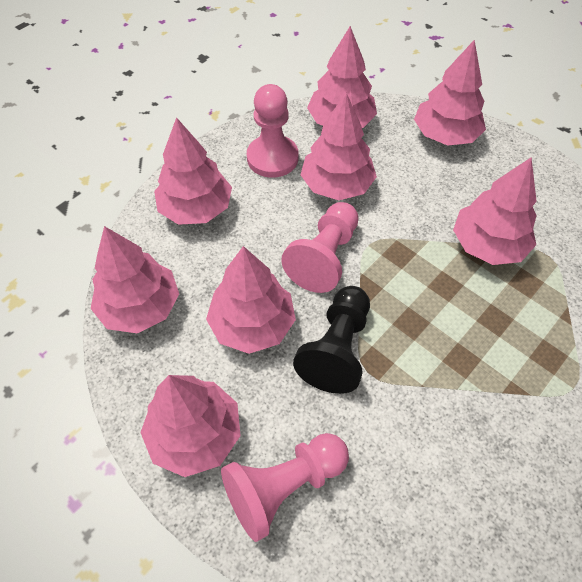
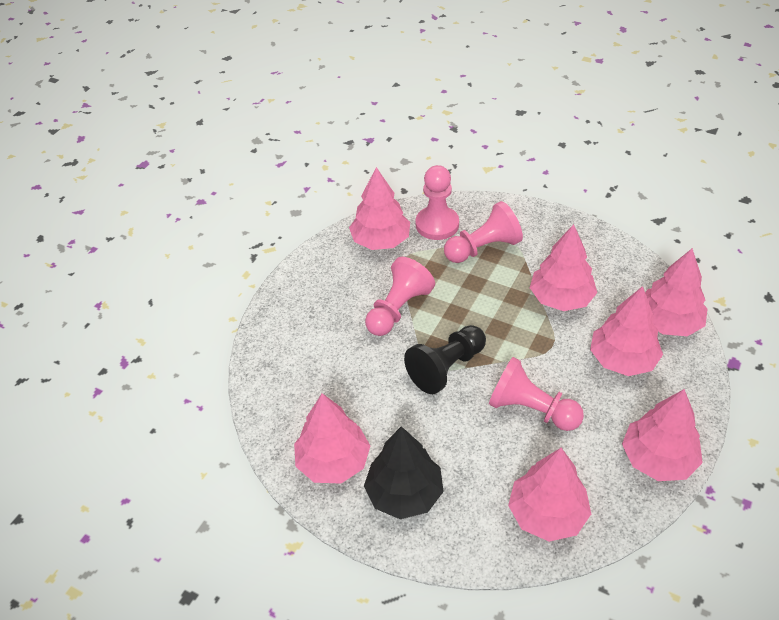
black tree: none = 0 -> [364,426,444,519] = 1
pink pawn: [221,433,349,542] [247,84,298,178] [281,202,359,293] = 3 -> [365,257,435,336] [416,165,459,240] [444,201,523,263] [489,357,584,431] = 4
pink tree: [91,226,179,333] [140,375,241,477] [154,117,232,225] [206,246,296,354] [300,93,377,200] [307,26,377,128] [414,39,486,146] [453,157,537,265] = 8 -> [294,393,370,484] [349,167,410,250] [508,448,591,542] [530,224,597,311] [590,286,663,376] [622,389,703,481] [645,248,707,336] = 7

